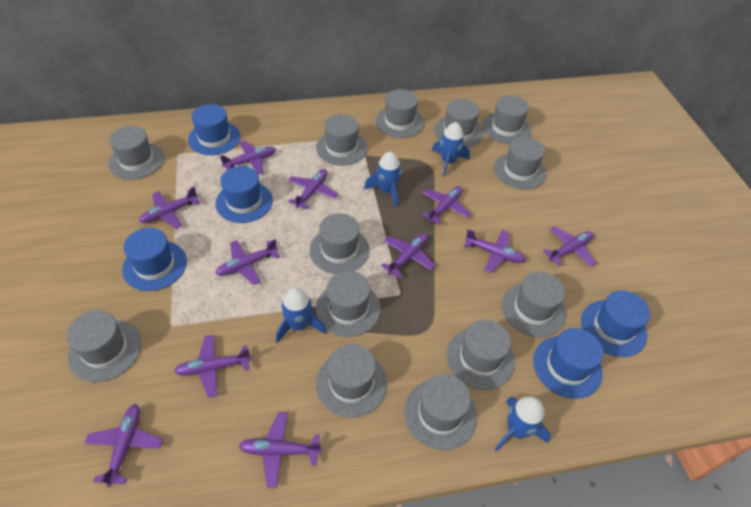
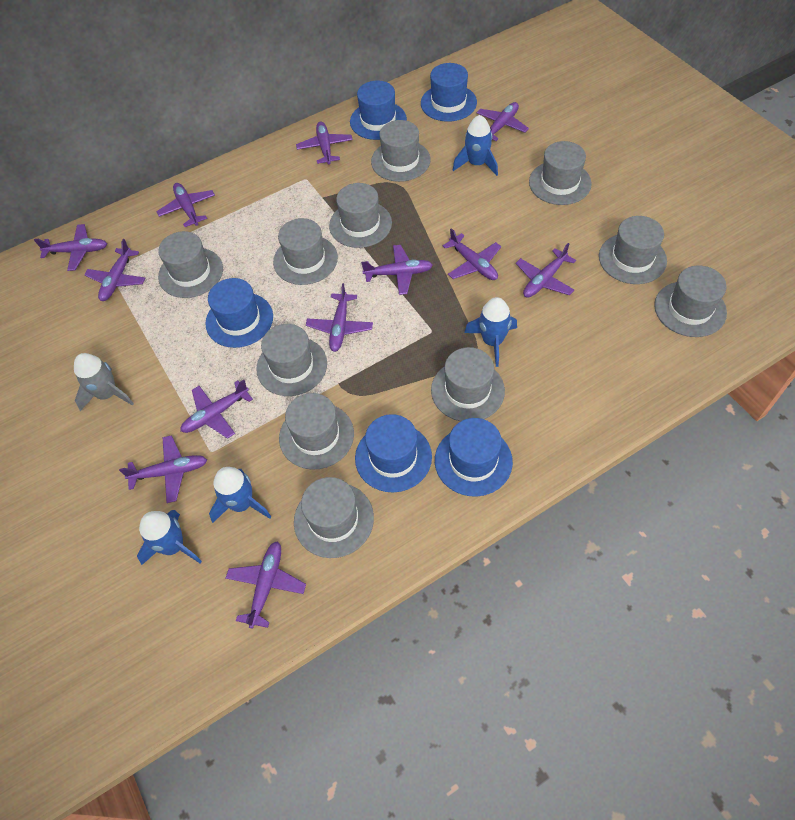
grey hat: [67,310,142,382] [108,126,164,180] [309,213,369,274] [316,114,367,166] [316,271,381,337] [316,344,387,417] [375,89,424,138] [404,374,477,450] [434,99,483,148] [446,320,515,390] [482,96,531,144] [494,137,546,189] [502,272,566,337] = 13 -> [158,231,223,298] [256,324,327,396] [273,218,338,285] [279,393,354,470] [294,477,374,558] [329,183,392,248] [371,120,430,182] [431,347,505,421] [529,141,592,205] [599,216,667,284] [654,265,727,337] = 11
grey rocket: none = 0 -> [74,353,134,411] = 1
purple plane: [85,404,163,487] [139,187,200,229] [174,335,251,398] [215,239,280,285] [220,141,276,174] [239,412,321,488] [288,169,338,209] [381,233,435,278] [421,186,471,225] [464,229,526,273] [543,226,596,267] = 11 -> [34,224,107,271] [84,239,145,301] [119,435,207,503] [156,183,215,227] [180,380,253,439] [226,541,306,629] [296,122,353,165] [306,283,373,352] [361,245,433,295] [443,228,501,280] [477,102,529,141] [516,243,576,298] = 12

